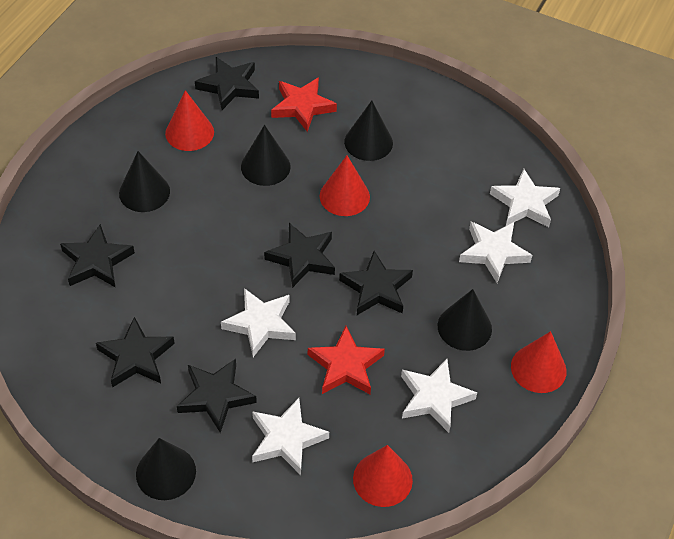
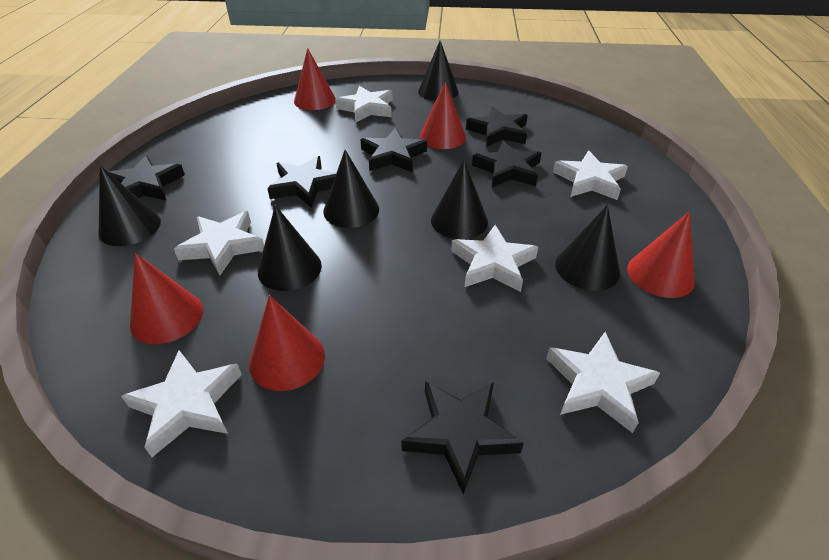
black cone: [119,151,170,212] [136,438,196,500] [241,125,291,186] [344,101,393,161] [438,289,492,351] = 5 -> [99,166,161,246] [258,205,322,291] [323,150,379,228] [418,41,459,101] [431,160,488,239] [555,205,620,291] = 6
red cone: [165,90,214,151] [320,155,370,216] [353,445,413,507] [511,331,567,393] = 4 -> [130,253,203,344] [249,295,325,391] [294,48,336,110] [420,81,466,149] [627,211,695,298] = 5
red star: [271,77,337,132] [308,326,385,394] = 2 -> none = 0
white star: [221,288,296,357] [252,398,329,475] [401,359,477,433] [459,222,532,283] [490,169,560,227] = 5 -> [121,350,242,457] [174,211,264,275] [335,86,393,123] [451,225,538,292] [546,332,660,433] [553,151,628,200] = 6

